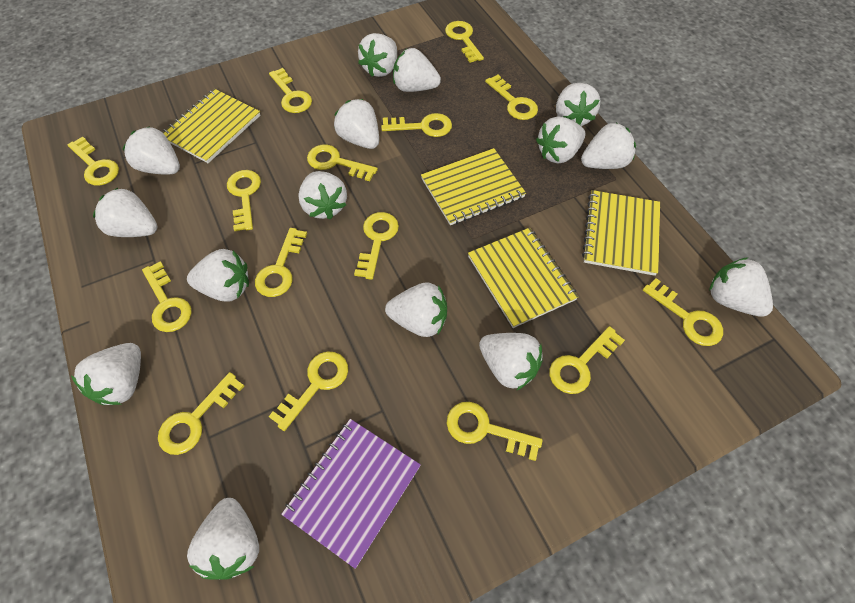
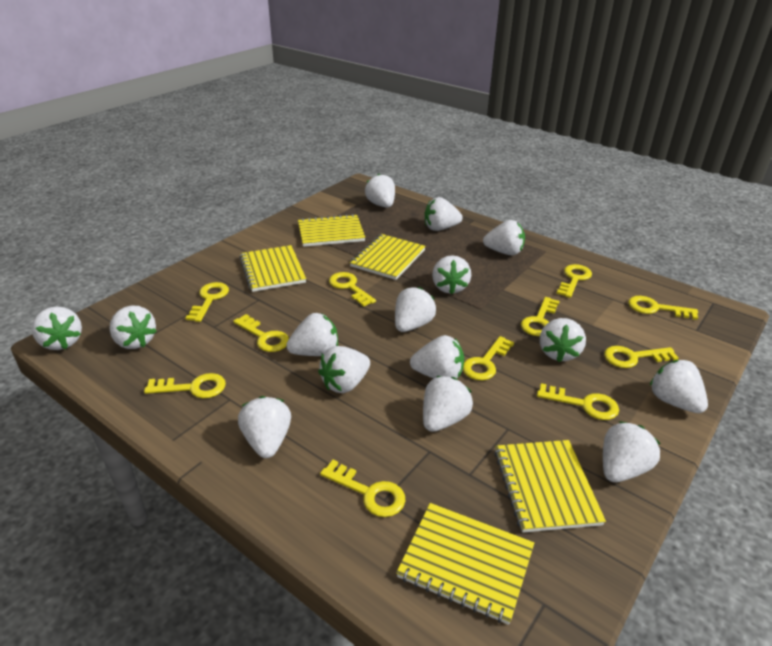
purple notebook: [281,419,421,569] = 1 -> none = 0
yellow key: [67,137,119,186] [142,261,192,332] [158,372,244,455] [227,170,261,231] [255,228,307,297] [269,68,312,113] [269,352,348,431] [307,145,378,181] [354,212,399,280] [381,113,452,137] [445,21,484,63] [447,402,543,461] [485,75,538,120] [549,326,625,394] [643,278,723,346] = 15 -> [144,373,226,398] [186,282,229,322] [233,314,289,352] [320,460,405,517] [329,272,376,307] [463,336,514,380] [521,297,560,336] [537,383,619,420] [556,264,592,298] [604,346,679,368] [628,296,698,320] = 11
yellow notebook: [162,89,261,163] [421,148,526,225] [468,228,578,328] [582,190,660,276] = 4 -> [239,245,306,292] [298,214,365,247] [350,234,426,280] [396,503,534,625] [494,440,606,533] = 5

